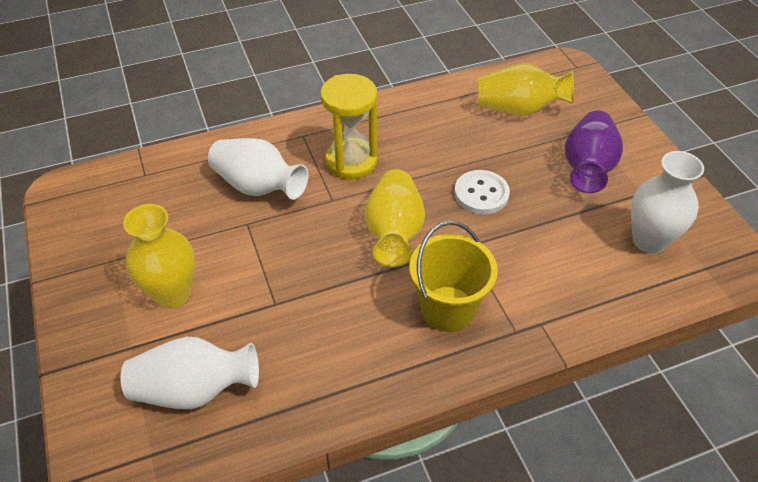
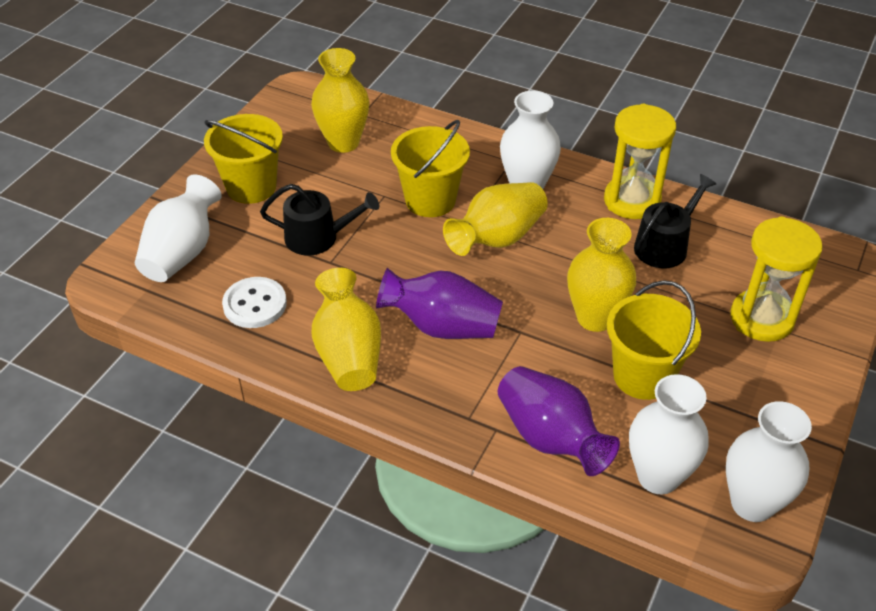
black watering can: none = 0 -> [260,184,379,256] [634,174,716,268] = 2
purple vase: [565,110,623,193] = 1 -> [376,268,503,339] [498,366,620,476] = 2
white vase: [121,337,259,409] [208,138,309,200] [631,151,704,254] = 3 -> [135,174,222,282] [500,90,561,189] [629,374,709,494] [726,401,812,522] = 4
yellow bucket: [409,221,498,332] = 1 -> [204,114,283,204] [391,120,470,217] [607,280,701,400] = 3
yellow hourglass: [320,74,377,179] = 1 -> [604,104,676,219] [730,216,823,342] = 2
yellow vase: [123,204,195,308] [364,169,425,267] [478,63,574,116] = 3 -> [311,48,370,153] [312,268,381,391] [443,182,548,256] [567,218,636,332] = 4

